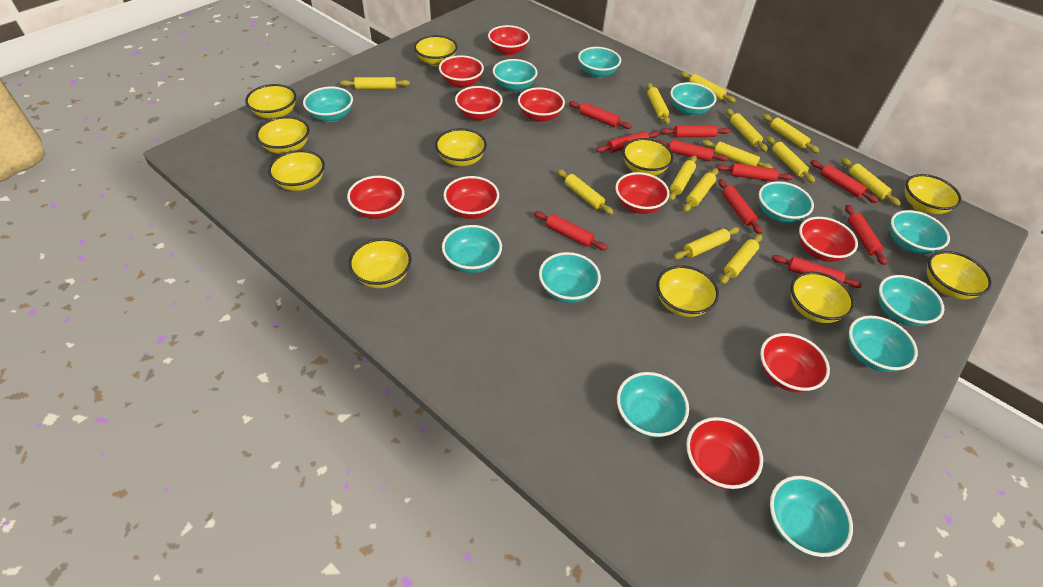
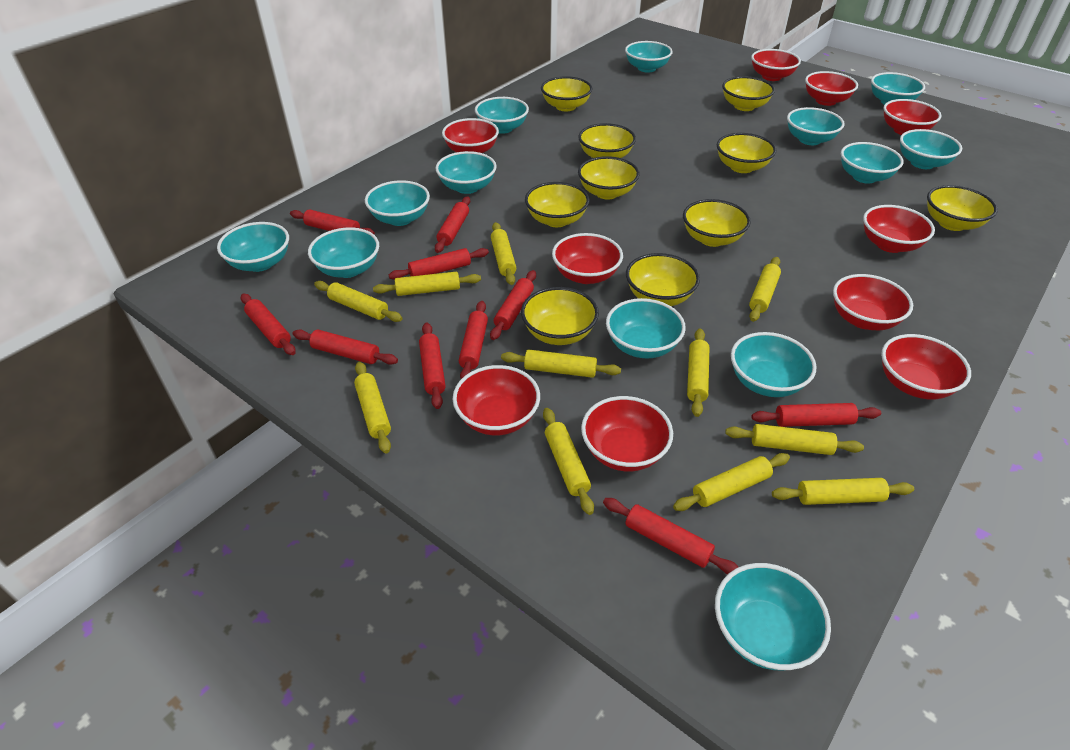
turquoise bowl: [303,87,353,122] [442,225,502,273] [493,59,537,92] [539,252,601,303] [578,47,621,78] [617,372,689,438] [670,82,716,116] [759,181,814,223] [770,476,853,557] [848,316,918,372] [878,275,944,326] [890,210,950,254] = 12 -> [217,222,289,272] [308,227,379,278] [365,180,430,226] [435,151,497,194] [475,97,529,134] [606,298,686,358] [625,41,673,72] [715,563,831,670] [731,332,817,397] [787,107,845,145] [841,142,904,184] [871,72,925,105] [900,129,962,169] = 13
yellow bowl: [245,84,296,119] [256,116,309,154] [268,150,325,191] [348,238,412,288] [414,35,458,66] [435,128,487,166] [622,138,674,176] [656,265,719,317] [791,272,855,323] [905,174,962,214] [927,251,992,299] = 11 -> [521,287,599,345] [525,182,589,227] [541,76,592,111] [578,123,636,158] [578,156,640,199] [626,253,700,306] [683,199,751,247] [717,133,776,173] [722,76,775,111] [927,185,998,231] = 10
yellow rolling pin: [340,77,410,89] [557,169,614,215] [647,83,670,124] [669,155,697,201] [673,227,739,260] [681,72,736,103] [683,168,718,212] [702,140,773,168] [720,234,762,284] [726,109,768,152] [762,114,820,153] [767,136,815,183] [841,158,901,206] = 13 -> [314,281,403,322] [354,362,391,453] [373,272,481,296] [491,222,516,285] [501,350,621,378] [543,408,594,515] [673,453,790,511] [687,329,709,417] [725,424,864,455] [749,257,781,322] [772,478,914,505] = 11

